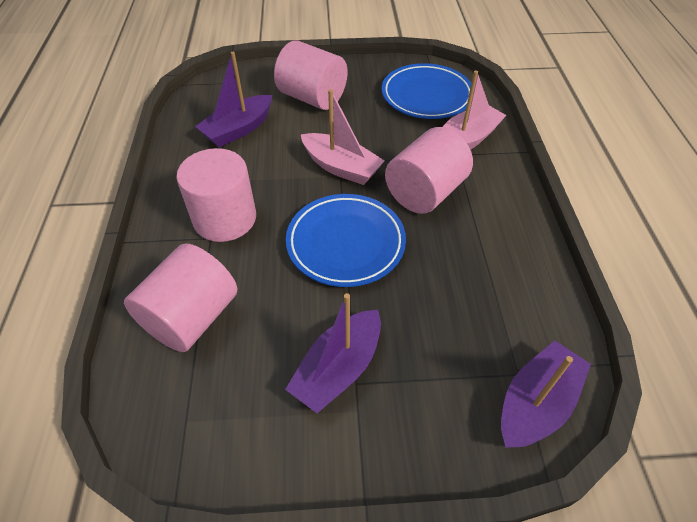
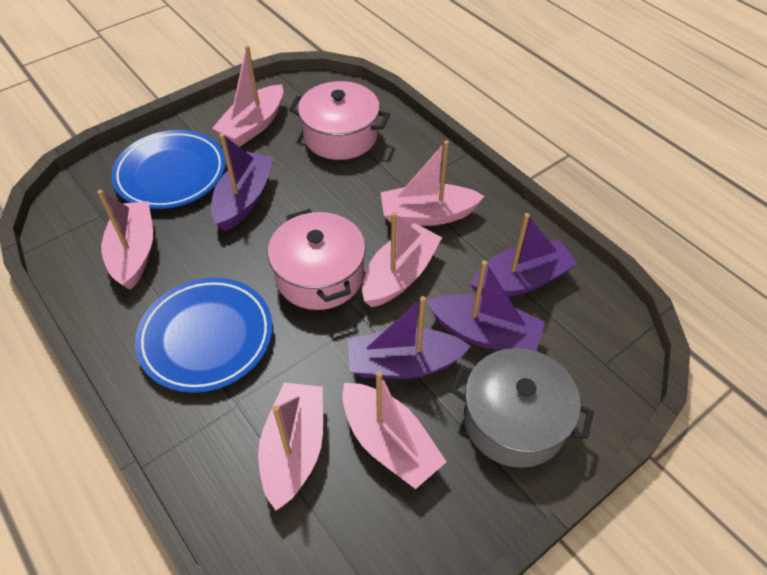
grey pot: none = 0 -> [450,348,594,468] = 1
pink boat: [301,89,385,185] [443,70,506,150] = 2 -> [97,190,153,290] [212,45,283,147] [258,383,323,510] [342,371,447,489] [362,212,442,307] [381,140,485,226] = 6
pink cylinder: [124,243,237,352] [176,148,256,242] [274,41,348,110] [385,127,473,214] = 4 -> none = 0
pink pot: none = 0 -> [268,209,366,310] [289,81,390,160] = 2
purple boat: [195,52,272,147] [285,293,381,413] [501,341,591,448] = 3 -> [211,134,274,231] [348,296,471,379] [426,260,545,351] [470,213,578,297] = 4

